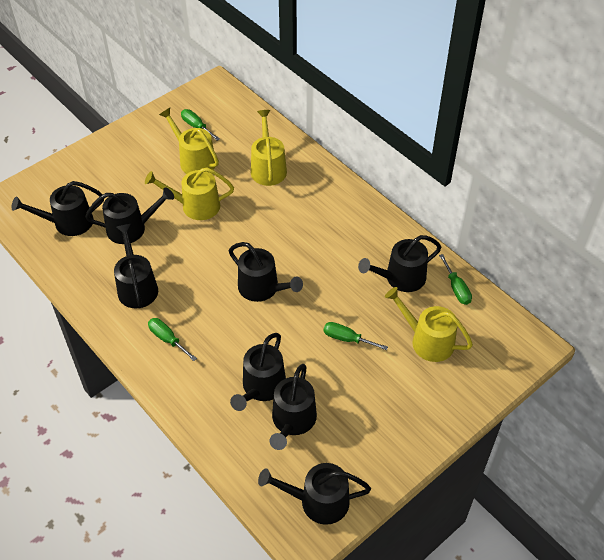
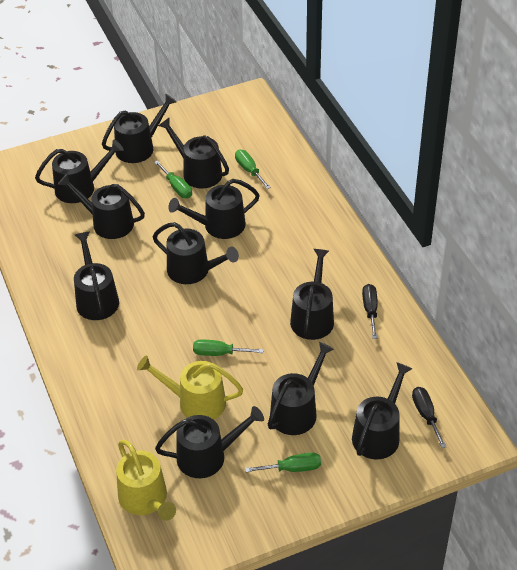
black screwdriver: none = 0 -> [362,284,378,339] [412,387,446,448] = 2
black watering can: [12,181,104,236] [85,187,174,244] [114,224,158,308] [229,242,303,302] [230,333,286,411] [258,463,371,525] [270,364,317,450] [358,235,441,292] = 8 -> [35,140,124,203] [57,173,145,239] [74,232,119,320] [102,94,177,163] [153,222,239,284] [155,406,264,478] [158,118,229,189] [168,179,260,239] [268,342,334,435] [290,249,334,340] [352,362,412,459] = 11
yellow watering can: [145,168,234,220] [159,108,219,174] [251,110,287,186] [385,287,473,362] = 4 -> [116,440,176,521] [137,355,243,420] = 2

